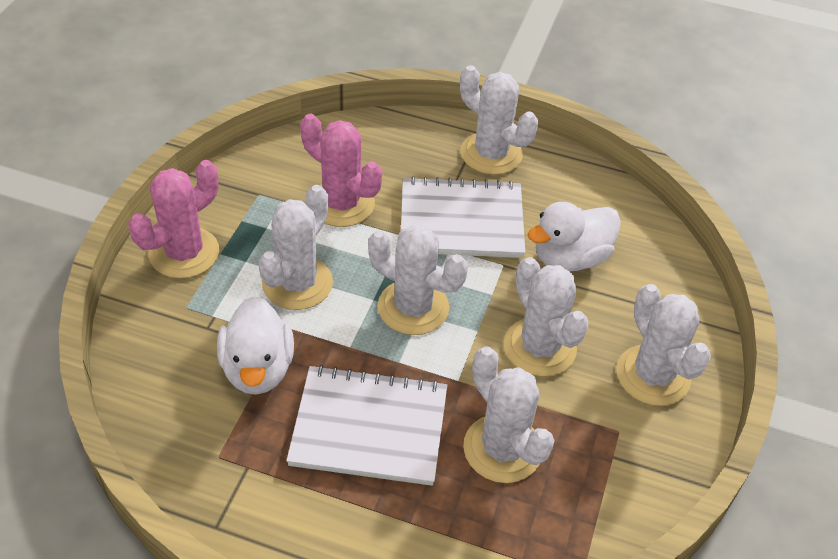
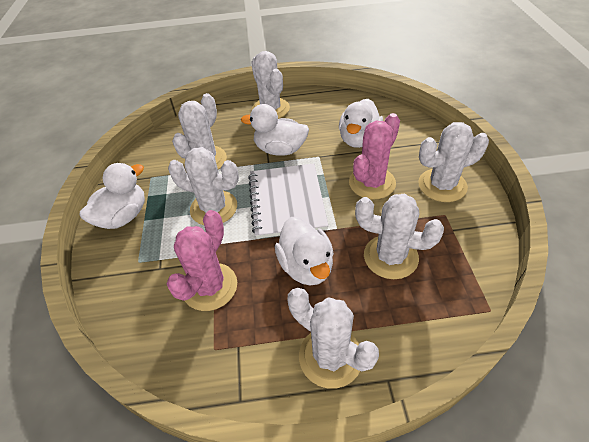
white duck: [217,296,294,395] [528,202,621,271] = 2 -> [80,163,145,229] [241,104,309,156] [275,217,334,286] [339,99,383,148] = 4
white notebook: [286,365,447,486] [401,176,525,258] = 2 -> [248,163,329,239] = 1

